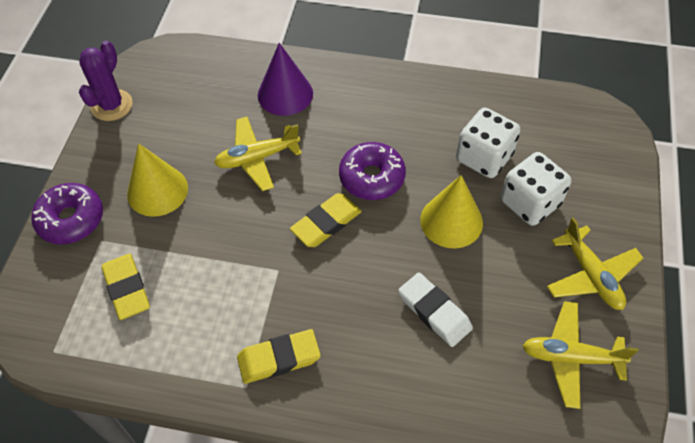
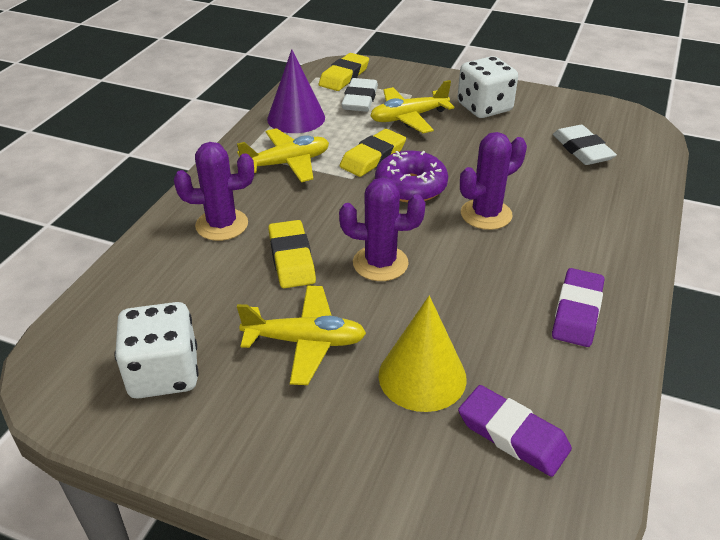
purple cactus: [79,41,133,121] = 1 -> [174,142,254,241] [339,178,425,281] [460,132,527,230] = 3
purple donut: [31,183,103,245] [339,142,406,200] = 2 -> [375,151,448,202] = 1
purple eraser: none = 0 -> [458,385,572,477] [552,268,604,347] = 2
white eraser: [398,273,473,347] = 1 -> [341,78,378,112] [553,125,617,165] = 2
yellow cone: [127,143,188,217] [420,175,483,248] = 2 -> [379,296,467,412] = 1

